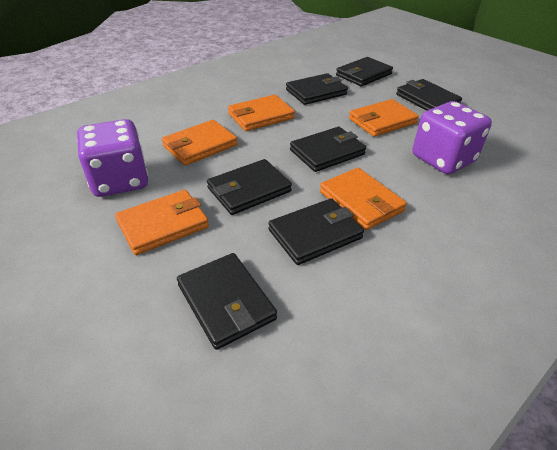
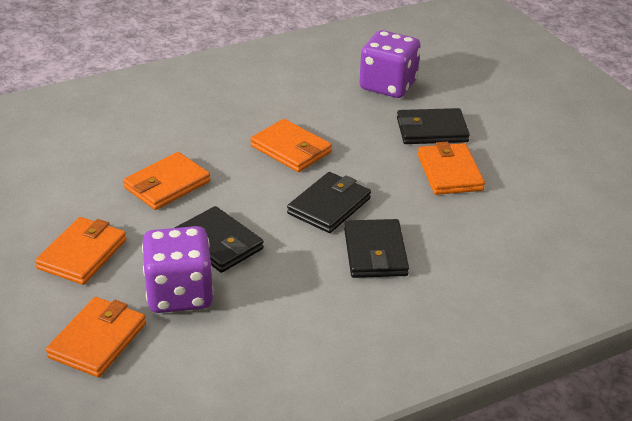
black wallet: [177,253,277,350] [207,159,292,215] [268,198,364,265] [286,73,348,105] [290,127,366,172] [336,57,393,87] [396,79,462,111] = 7 -> [175,206,264,273] [287,172,371,233] [344,219,409,278] [397,108,470,144] = 4

